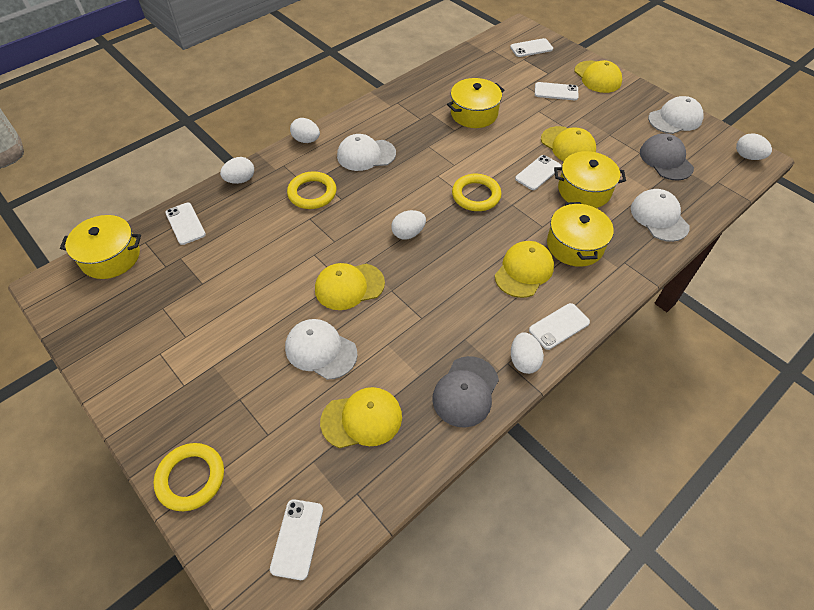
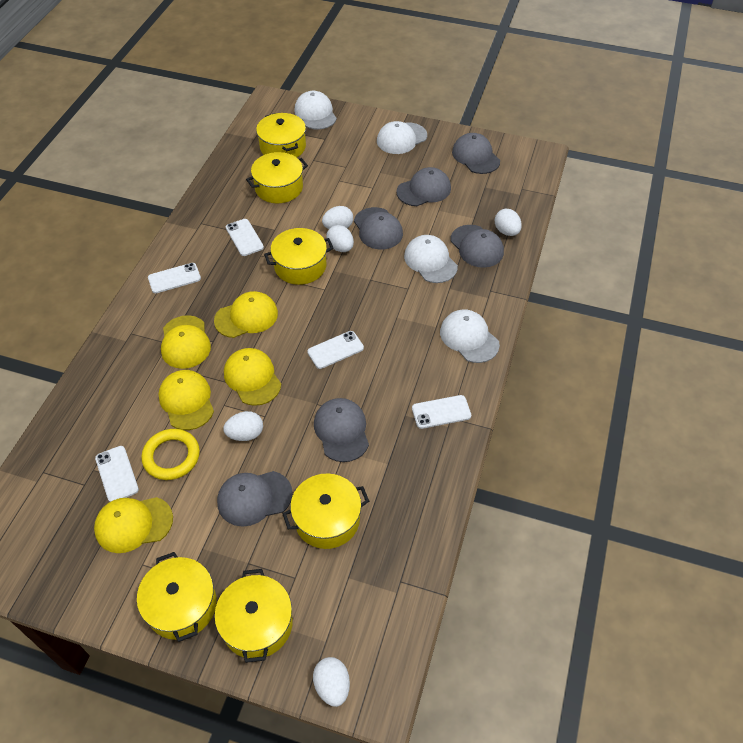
grey cap: [432,356,499,428] [640,133,694,181] = 2 -> [217,471,293,527] [314,398,369,462] [354,207,403,249] [396,167,451,206] [450,225,504,268] [452,133,500,174] = 6
white phone: [165,203,206,245] [270,499,323,580] [510,38,553,57] [515,155,561,190] [529,303,590,350] [535,82,578,100] = 6 -> [95,446,139,502] [148,263,201,293] [226,219,264,256] [307,331,364,369] [412,395,471,429] = 5
yellow pot: [60,215,141,279] [447,78,504,128] [547,202,614,267] [554,151,626,208] = 4 -> [137,552,217,642] [214,569,293,663] [246,152,308,203] [256,113,306,157] [264,228,333,285] [282,474,369,549] = 6
yellow ring: [153,443,224,511] [287,171,336,209] [452,174,502,211] = 3 -> [142,429,200,480] = 1

